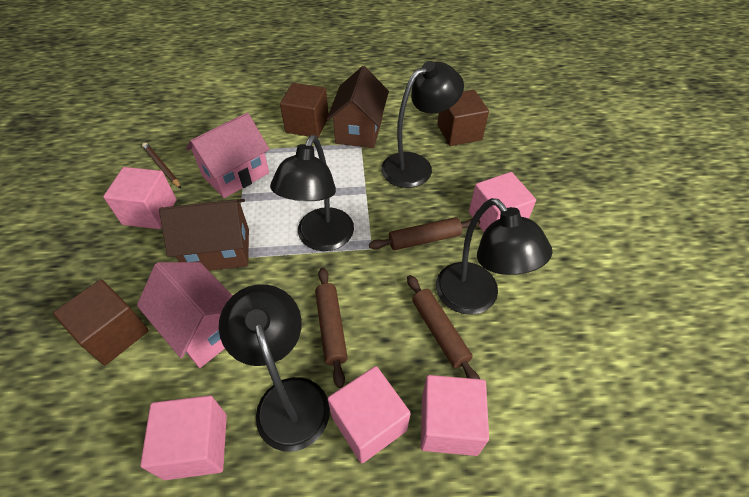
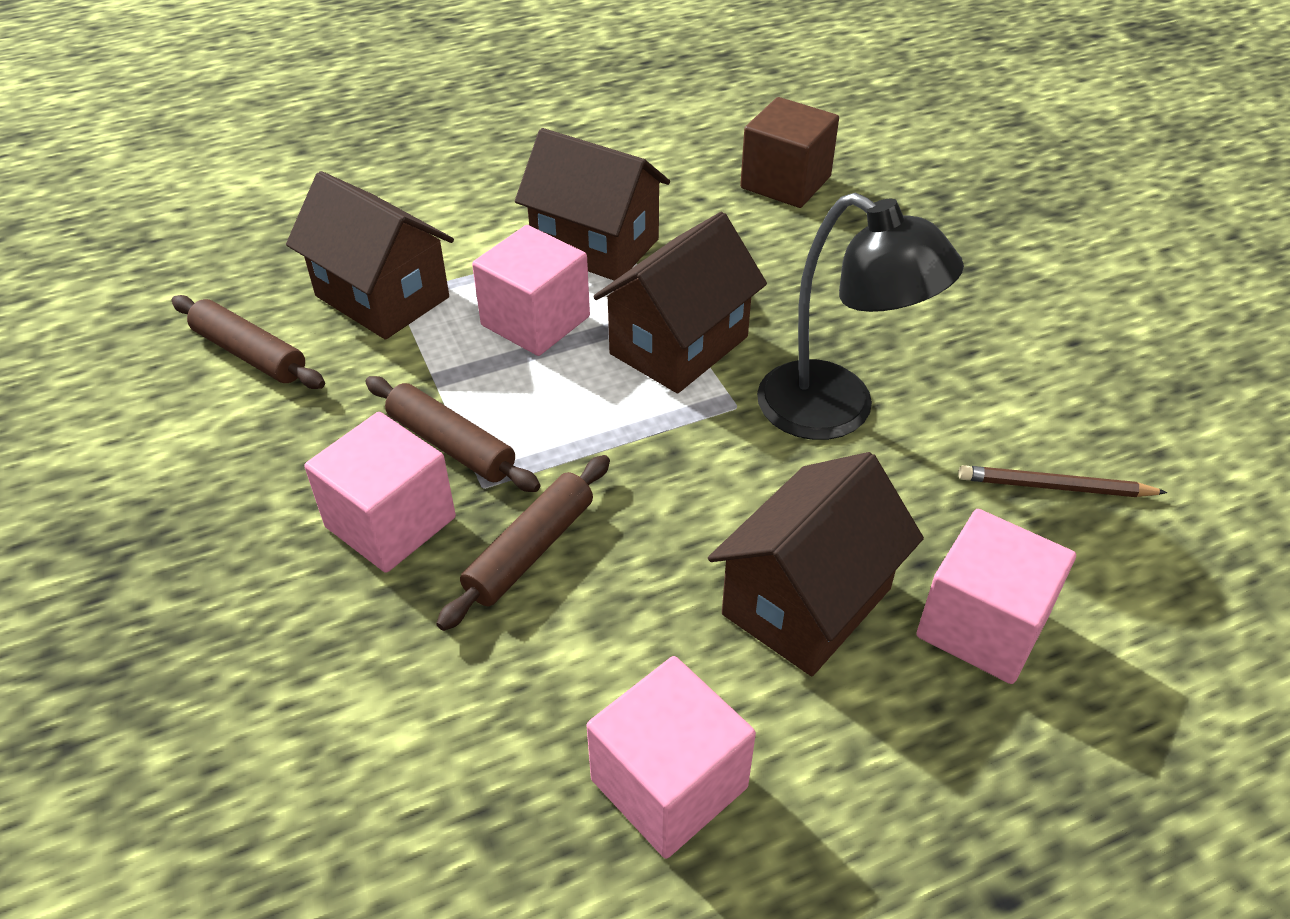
black lamp: [219,284,330,452] [270,135,354,251] [381,61,464,188] [436,198,552,315] = 4 -> [757,192,964,440] = 1
brown cube: [53,279,149,365] [280,83,328,138] [437,90,489,146] = 3 -> [740,97,839,208] = 1
brown house: [159,199,249,271] [327,66,389,148] = 2 -> [286,171,454,340] [515,128,670,281] [593,212,767,393] [708,452,924,676] = 4
pink cube: [103,167,177,229] [140,395,227,480] [328,366,411,463] [421,375,489,456] [469,172,536,232] = 5 -> [304,412,456,573] [472,225,590,356] [587,656,756,859] [916,509,1076,684] = 4
pink house: [137,262,233,368] [186,113,270,198] = 2 -> none = 0

